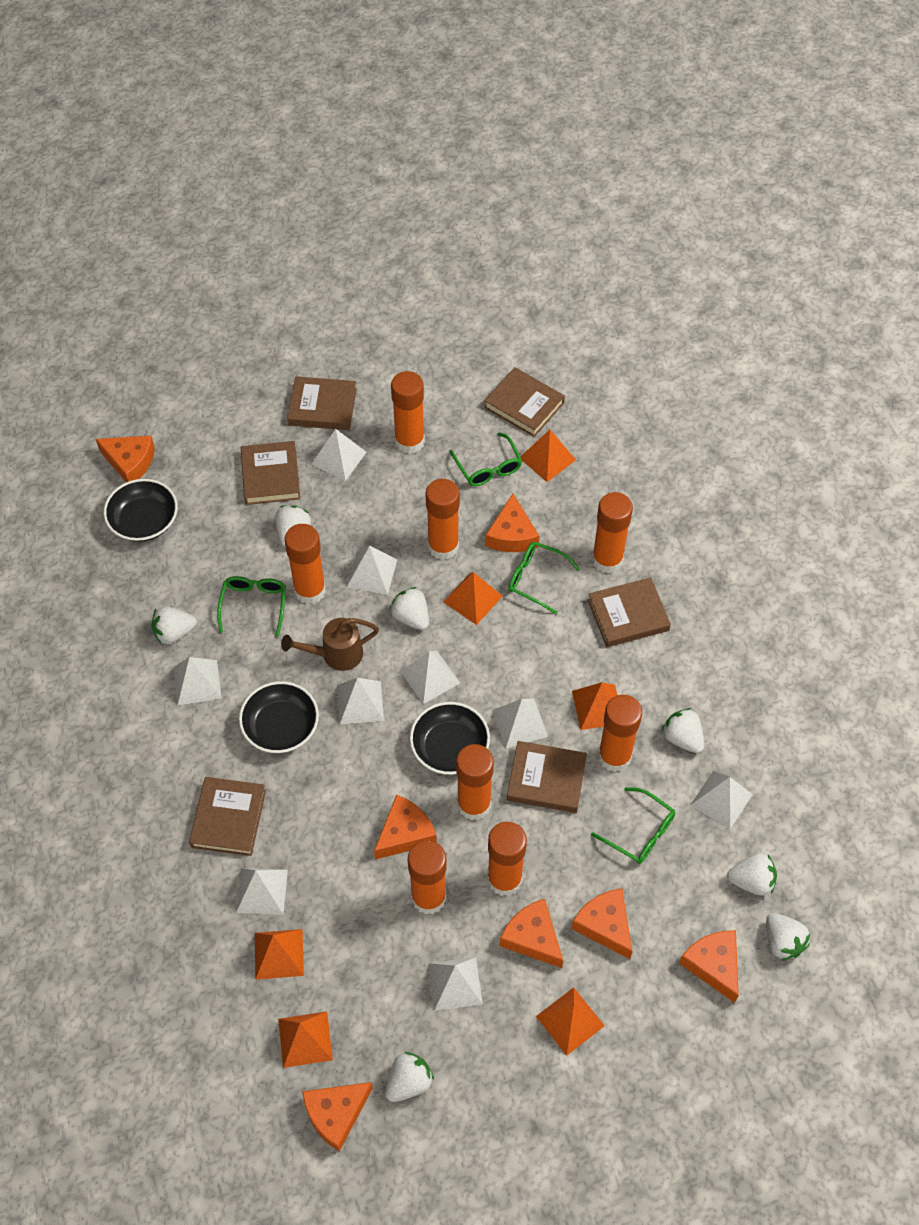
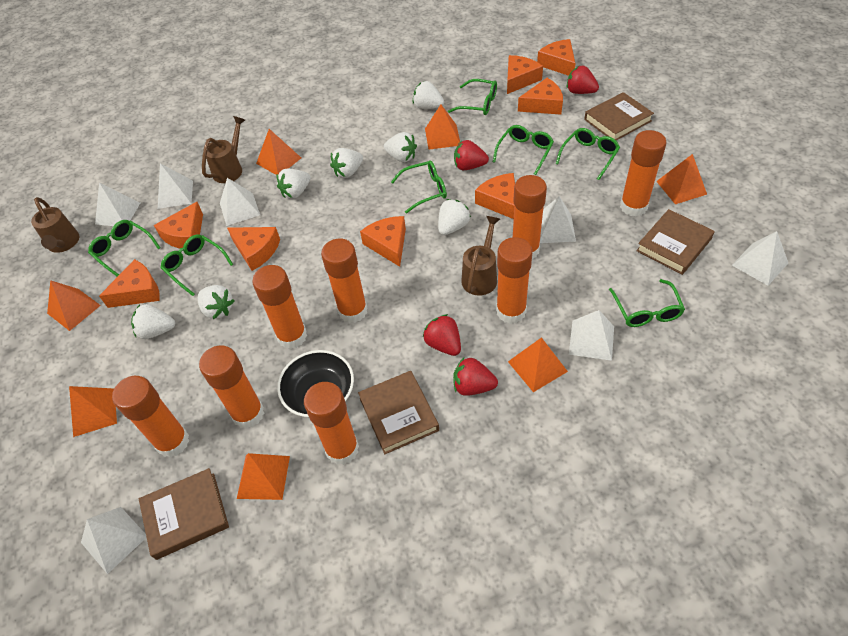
black bowl: [104,479,178,542] [239,681,319,753] [410,702,490,775] = 3 -> [277,350,354,417] = 1
brown book: [189,777,266,856] [241,441,300,505] [287,376,357,430] [484,367,565,437] [507,741,587,813] [588,577,671,647] = 6 -> [139,468,229,560] [358,371,439,454] [584,92,654,140] [636,209,715,275] = 4
brown watering can: [281,618,379,671] = 1 -> [31,197,79,253] [202,116,245,183] [462,216,500,296] = 3
green glasses: [217,576,286,637] [449,432,522,486] [508,542,580,614] [591,787,675,864] = 4 -> [88,220,161,277] [160,234,233,296] [391,160,447,214] [448,79,497,115] [493,125,554,175] [556,128,620,180] [609,279,685,327] = 7
orange cheese: [96,436,155,482] [302,1082,373,1152] [374,794,437,860] [485,494,539,552] [500,899,563,968] [571,888,632,959] [679,930,739,1003] = 7 -> [99,259,160,308] [154,202,203,248] [227,227,280,271] [360,216,406,267] [475,173,515,219] [507,55,543,94] [518,78,563,115] [537,39,575,76] = 8
orange pyramid: [255,929,304,980] [278,1011,333,1068] [444,572,503,625] [520,430,576,482] [536,987,605,1056] [572,682,617,730] = 6 -> [47,280,101,331] [69,386,117,437] [237,453,290,500] [256,129,301,175] [425,104,460,150] [508,337,568,392] [656,154,707,204] = 7
red strawberry: none = 0 -> [423,314,461,356] [453,358,498,396] [454,140,489,170] [567,66,599,94] = 4
white pyramid: [173,657,221,706] [236,868,288,915] [311,429,366,481] [337,678,384,724] [347,546,397,595] [400,651,460,704] [428,957,483,1011] [492,699,548,749] [691,771,753,829] = 9 -> [81,507,147,574] [95,183,140,226] [158,163,193,209] [220,178,260,226] [540,196,576,243] [569,310,614,361] [732,231,788,286] = 7

